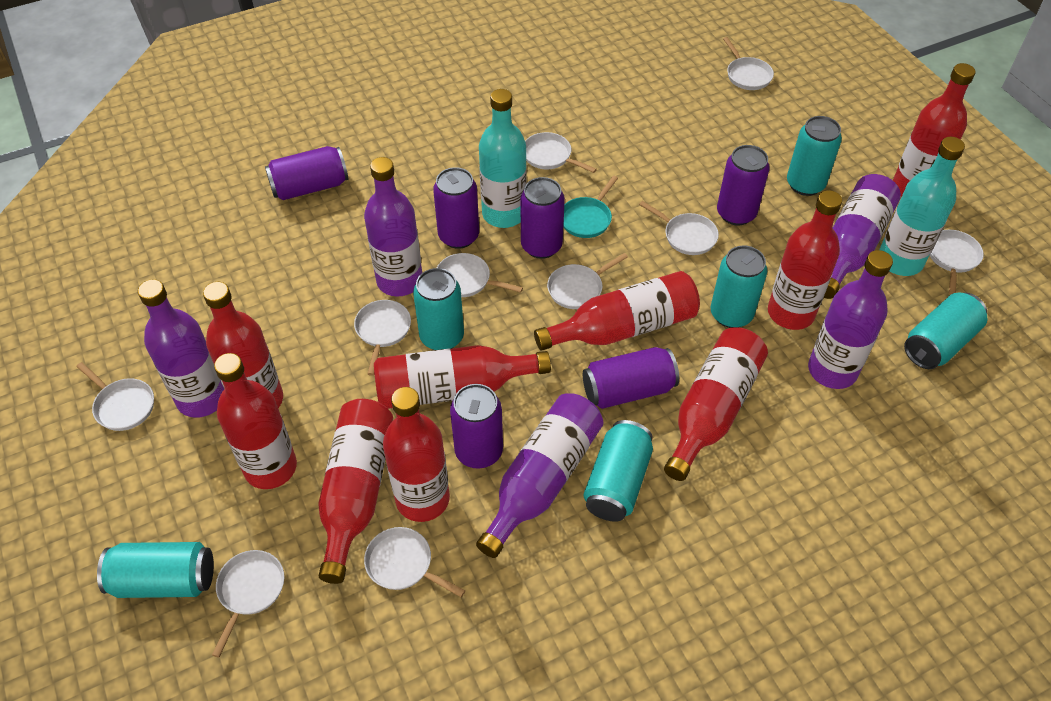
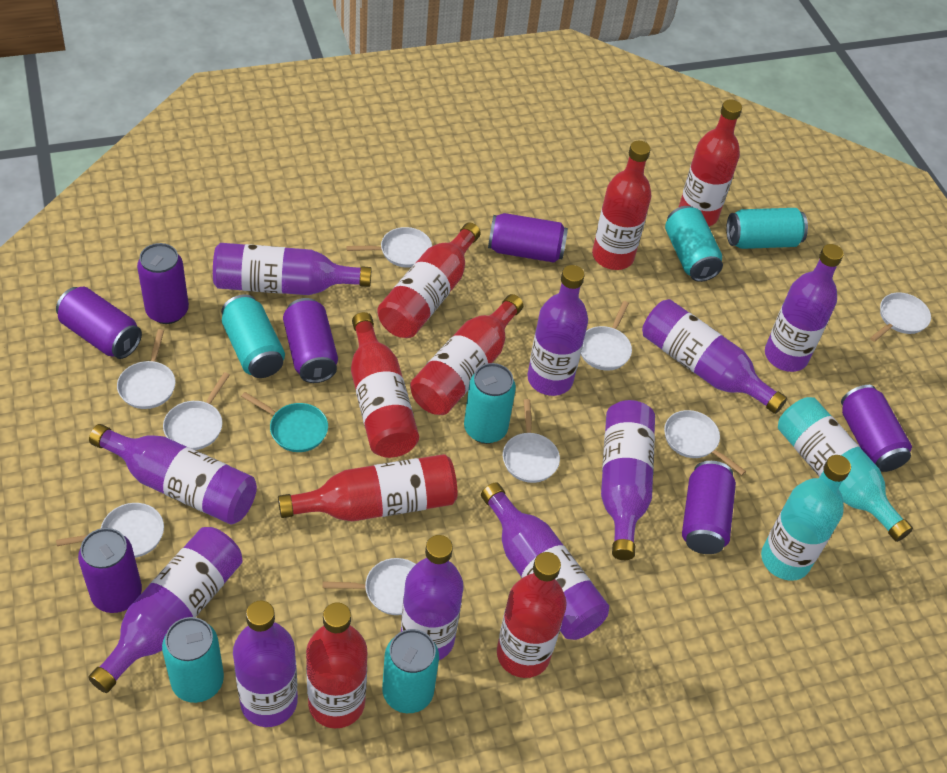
purple bottle: [138,279,224,418] [364,157,422,297] [476,393,603,558] [808,250,893,389] [824,174,901,299] = 5 -> [88,527,242,693] [89,424,257,525] [213,243,372,295] [233,601,298,727] [401,535,464,660] [481,482,609,640] [527,265,588,396] [601,400,655,560] [642,299,787,414] [765,244,844,372] = 10
purple can: [265,146,348,200] [433,167,479,249] [450,384,503,469] [521,177,565,259] [583,347,679,409] [717,145,770,226] = 6 -> [56,287,142,359] [78,528,142,613] [137,243,189,324] [283,298,338,383] [488,213,568,263] [682,461,736,554] [841,385,912,472] = 7
red bottle: [203,282,283,408] [214,353,297,489] [318,399,393,584] [374,345,551,409] [383,387,450,522] [534,271,700,351] [664,327,768,481] [768,190,842,330] [893,63,976,197] = 9 -> [278,454,457,521] [306,602,367,728] [351,312,419,458] [377,222,481,338] [410,294,524,415] [497,552,567,678] [592,141,651,270] [678,99,742,226] = 8
white pan: [76,362,154,431] [212,550,284,657] [354,300,411,376] [364,527,465,597] [437,253,523,297] [525,132,597,173] [547,253,628,309] [639,201,719,255] [723,37,774,90] [930,230,984,294] = 10 -> [56,503,164,558] [117,329,176,409] [163,372,230,450] [323,558,416,615] [346,227,432,268] [503,399,560,483] [581,301,632,371] [664,410,746,475] [870,292,931,342] = 9

